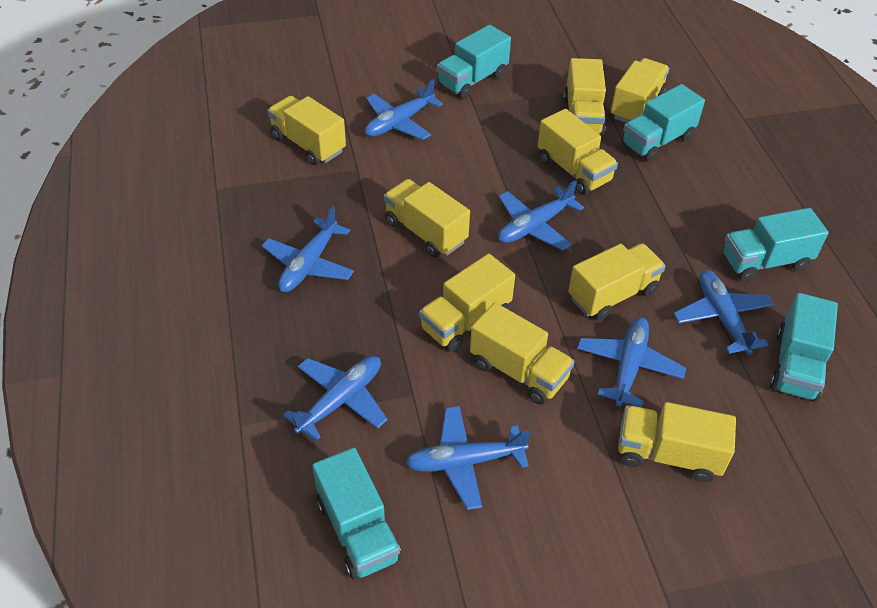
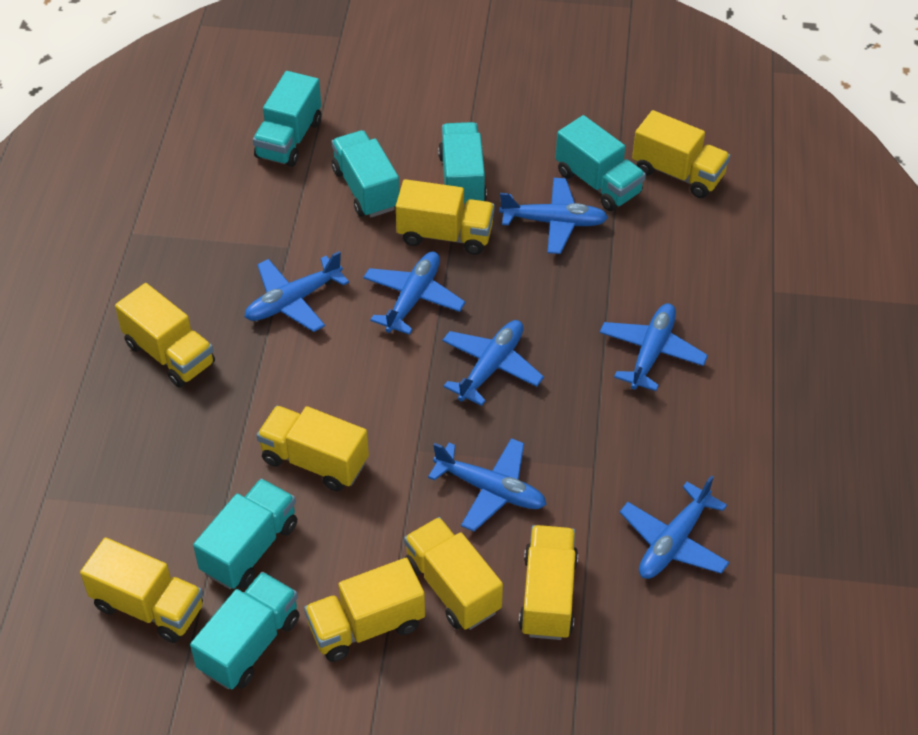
turquoise truck: [312,448,401,580] [437,25,511,99] [621,84,705,162] [723,208,829,282] [770,293,838,402] = 5 -> [190,572,299,689] [193,479,297,589] [253,71,321,167] [331,130,399,218] [438,122,487,207] [556,115,646,211] = 6
yellow truck: [268,96,346,165] [384,179,470,258] [419,254,515,352] [470,302,575,405] [538,109,618,195] [563,58,606,137] [568,243,666,321] [610,58,670,123] [618,402,736,482] = 9 -> [80,538,203,643] [115,283,215,388] [257,406,369,491] [304,558,425,662] [396,179,495,255] [404,517,503,630] [519,525,578,640] [632,110,731,198] = 8

